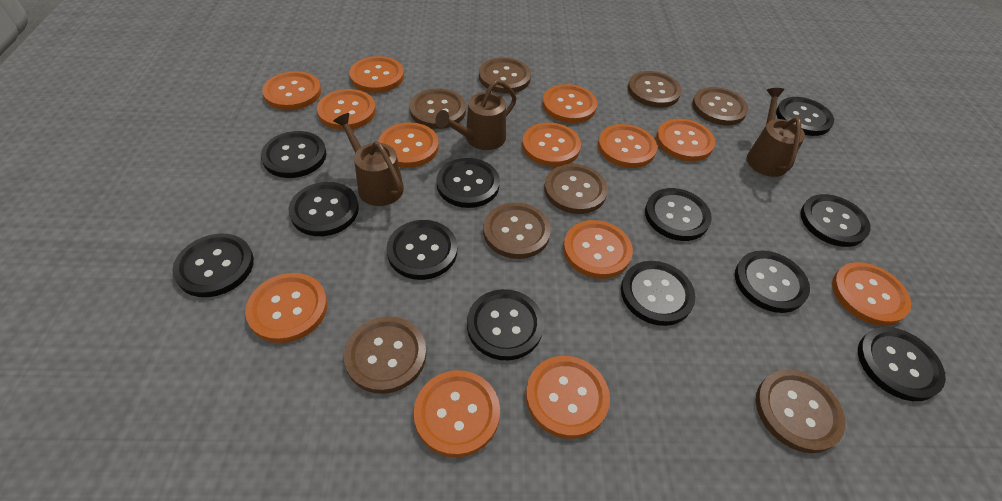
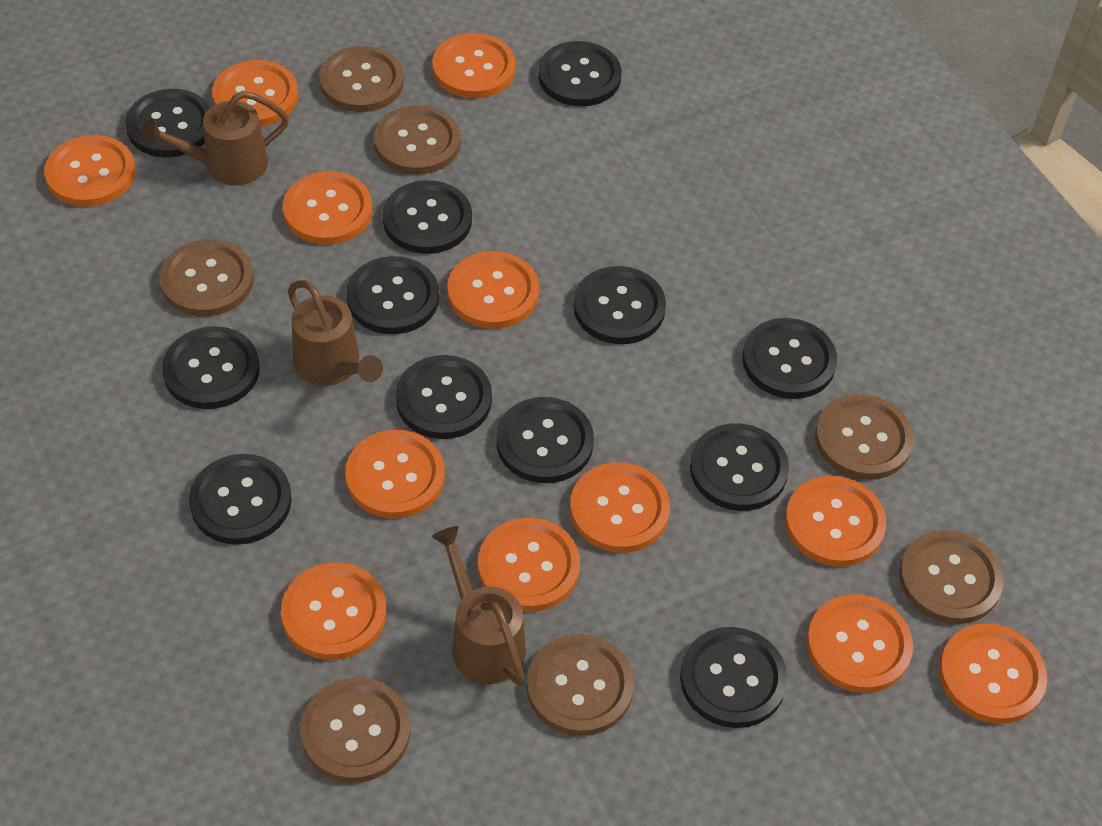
brown button: [344,316,427,394] [410,88,466,129] [479,57,531,93] [483,202,551,259] [544,164,608,214] [628,71,681,108] [692,87,748,125] [756,370,845,453] = 8 -> [160,239,254,317] [301,677,411,783] [319,46,404,112] [374,105,460,175] [527,634,634,736] [815,394,913,480] [899,530,1004,624] = 7
orange button: [245,273,327,343] [262,71,321,110] [317,89,376,130] [349,56,404,93] [378,123,439,168] [414,370,500,457] [522,122,581,167] [526,356,610,439] [542,84,597,123] [563,220,633,279] [598,124,657,168] [656,119,715,161] [832,262,911,326] = 13 -> [44,135,135,207] [212,60,298,127] [281,562,386,660] [283,171,372,245] [345,430,445,519] [432,33,516,98] [447,251,539,329] [478,518,580,612] [570,462,670,553] [785,476,886,567] [807,594,913,693] [939,623,1047,724] = 12

